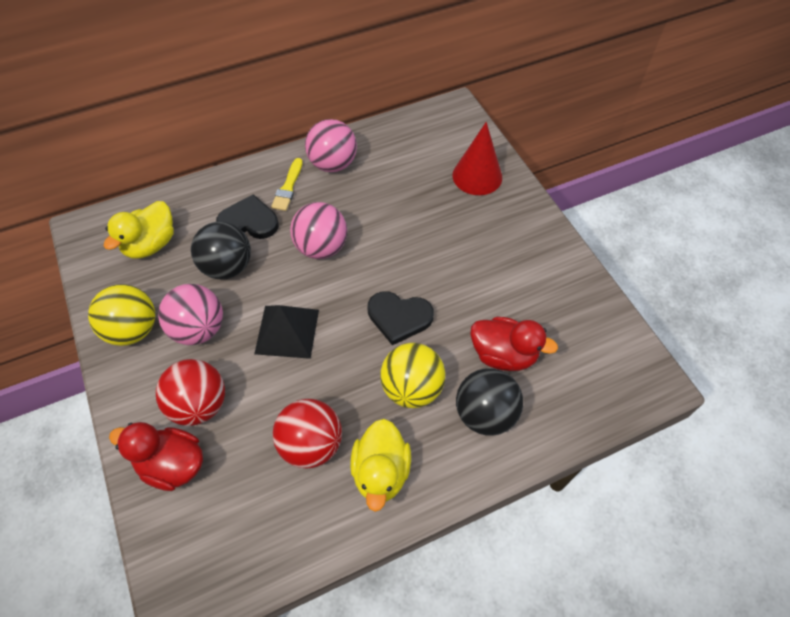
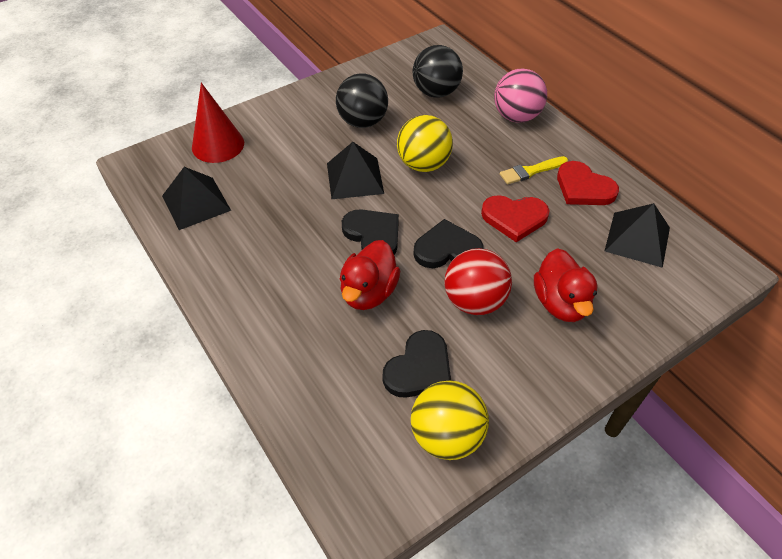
black heart: [216,194,279,239] [368,291,434,345] = 2 -> [342,209,399,255] [383,330,451,398] [414,219,484,268] = 3
black pyramid: [254,305,319,359] = 1 -> [162,167,231,230] [327,142,384,199] [605,203,670,268] = 3
pink ball: [158,284,223,345] [290,202,347,259] [305,119,357,172] = 3 -> [494,68,547,123] = 1
red ball: [156,359,225,426] [273,399,342,469] = 2 -> [444,248,512,315] = 1
red heart: none = 0 -> [481,195,550,242] [557,161,619,205] = 2
yellow duck: [104,201,174,259] [350,419,411,512] = 2 -> none = 0

